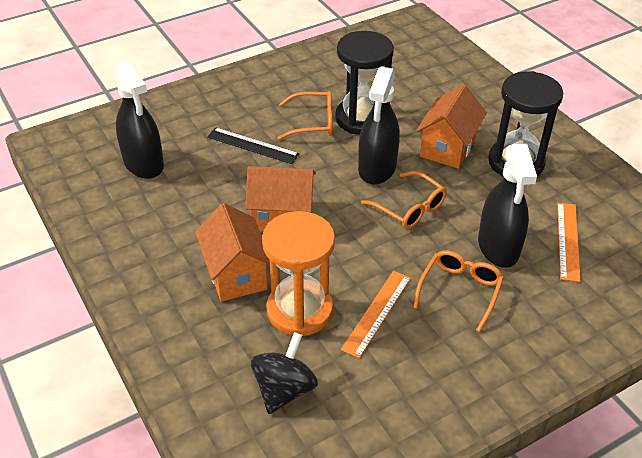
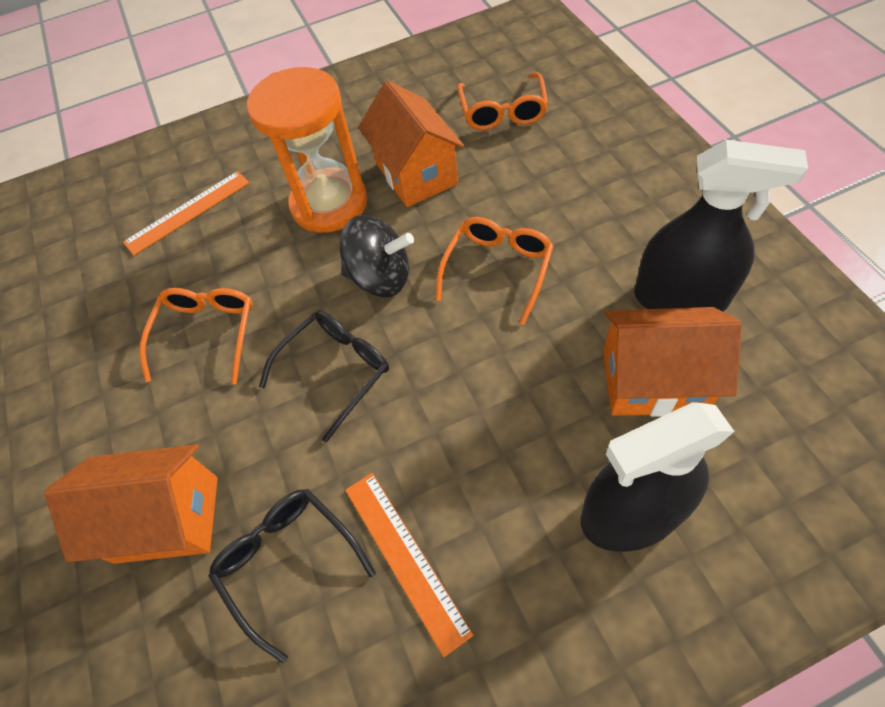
black glasses: none = 0 -> [208,489,376,663] [259,311,389,442] = 2
black hourglass: [335,31,394,135] [488,71,563,177] = 2 -> none = 0
black ruler: [207,127,299,164] = 1 -> none = 0
black spray bottle: [114,61,164,179] [358,67,400,185] [478,144,537,268] = 3 -> [581,402,735,552] [634,140,808,311] = 2

